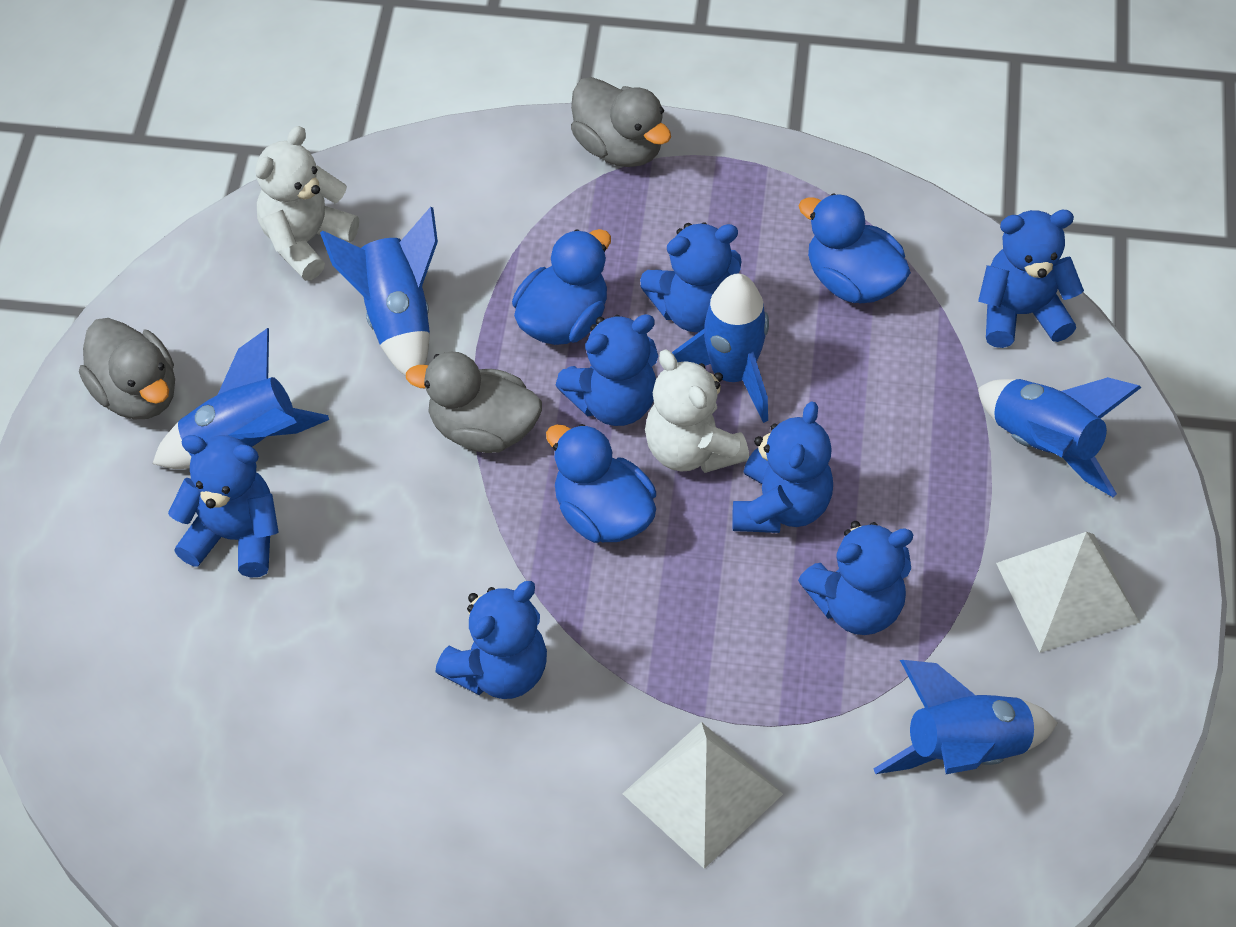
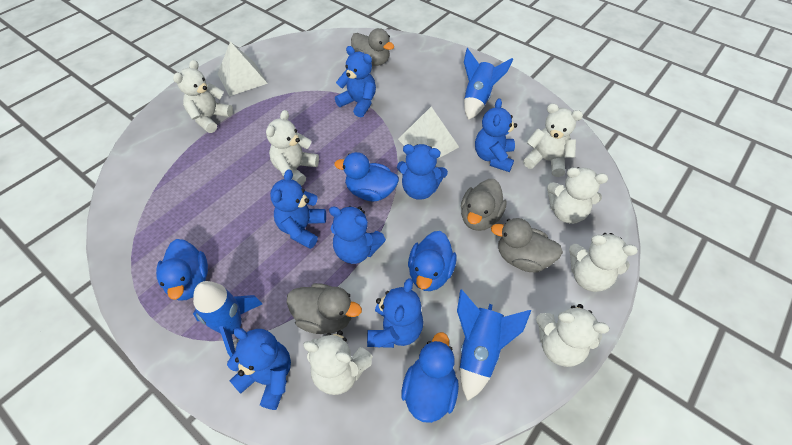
blue duck: [512,229,611,345] [546,424,656,543] [799,193,911,303] = 3 -> [156,239,208,301] [334,152,399,201] [401,332,459,423] [408,231,457,291] = 4
blue rocket: [152,328,329,469] [320,207,438,376] [672,274,769,423] [873,660,1057,774] [978,377,1141,497] = 5 -> [193,281,262,358] [457,289,531,401] [464,48,513,120] = 3
grey duck: [79,318,175,419] [406,352,542,453] [571,77,671,167] = 3 -> [286,283,362,334] [351,28,394,66] [461,179,507,231] [491,218,563,273] = 4
white teddy bear: [255,126,359,281] [645,349,749,473] = 2 -> [173,60,233,133] [266,110,319,186] [303,330,373,395] [523,103,583,177] [536,304,609,367] [547,167,608,224] [569,233,638,292] = 7

